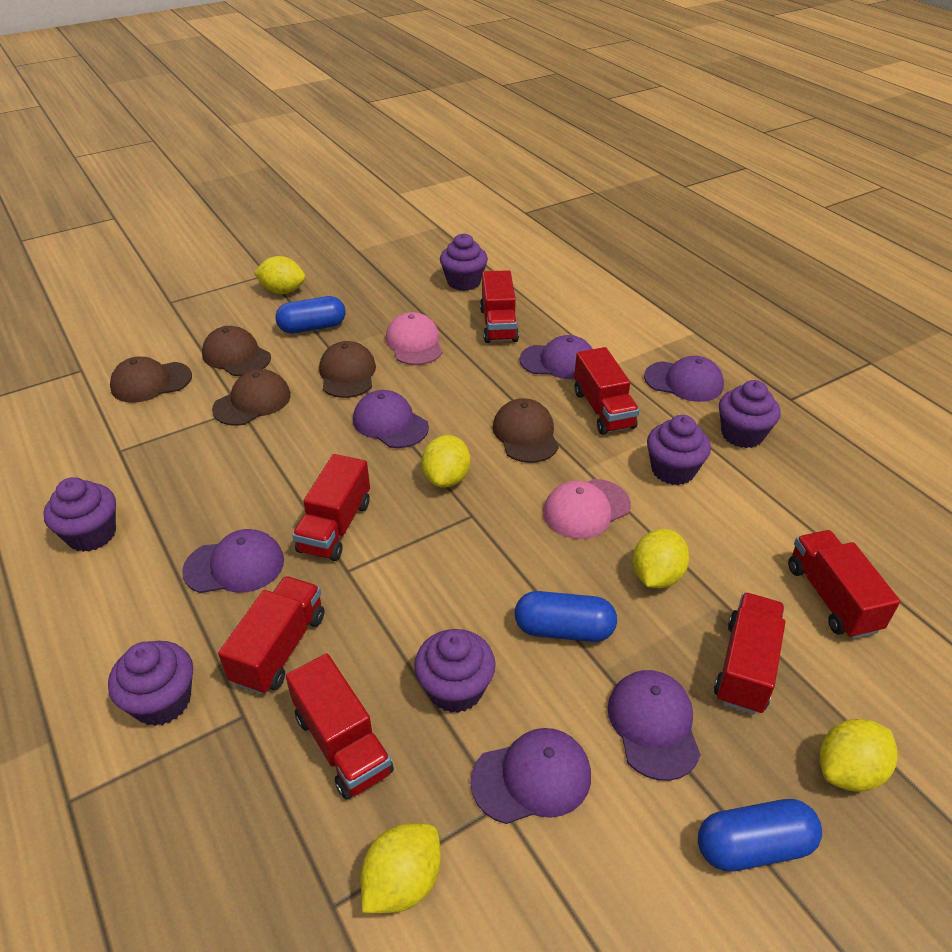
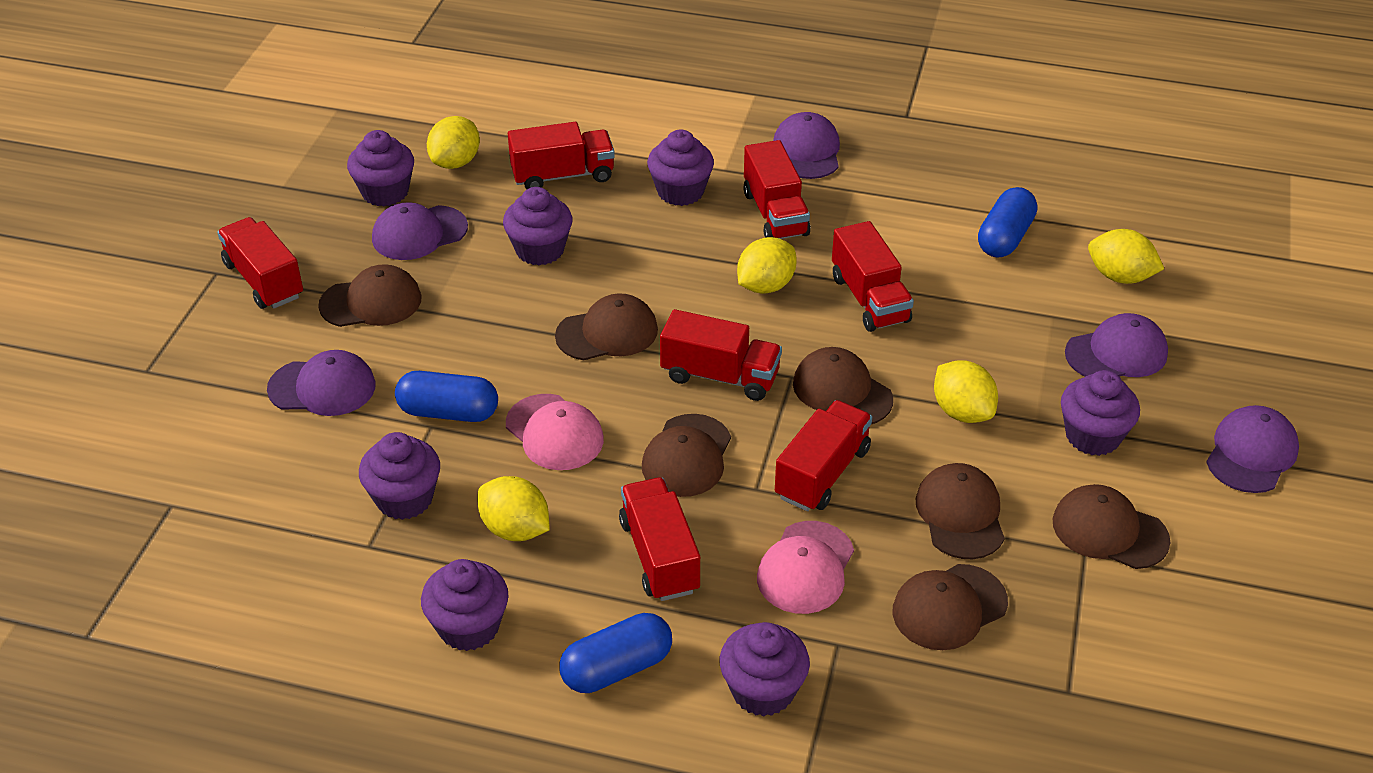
brown cap: [110,357,192,403] [202,326,271,376] [212,369,291,426] [319,341,376,398] [493,398,559,463] = 5 -> [318,264,421,327] [555,293,658,360] [642,414,731,497] [793,347,893,424] [893,564,1008,650] [916,463,1005,559] [1053,484,1171,569] = 7
purple cap: [182,529,284,593] [353,390,429,448] [471,728,591,824] [520,335,593,379] [608,670,701,781] [644,356,724,402] = 6 -> [267,350,376,416] [372,202,468,260] [773,112,840,179] [1065,313,1168,377] [1206,405,1299,493] = 5
purple cupcake: [43,477,116,552] [108,641,193,726] [414,629,496,713] [440,233,488,291] [647,415,711,485] [719,380,781,448] = 6 -> [347,130,414,207] [359,432,440,520] [421,559,509,651] [503,187,572,265] [647,129,714,206] [720,622,810,717] [1061,370,1140,456] = 7

